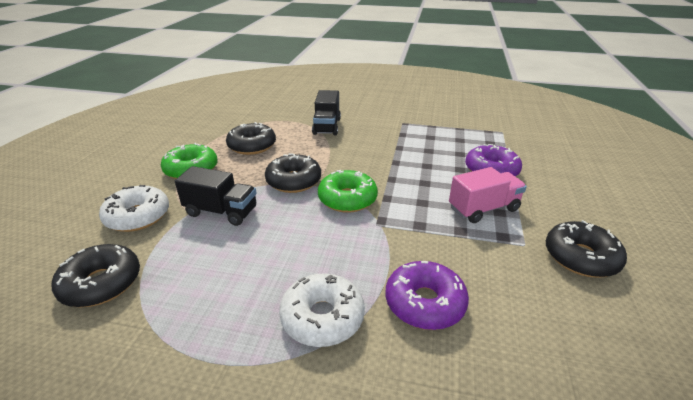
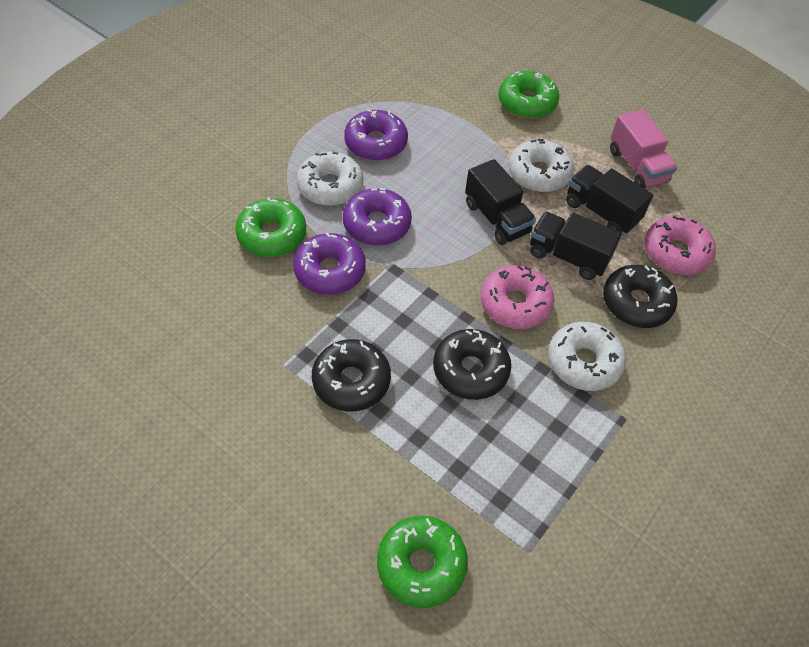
black donut: [52,244,140,307] [226,122,276,155] [265,154,321,193] [546,220,627,278] = 4 -> [312,339,391,411] [433,329,511,400] [603,265,677,328] = 3
black truck: [175,166,257,226] [312,90,341,135] = 2 -> [465,159,536,245] [530,212,621,280] [566,165,653,234] = 3
green donut: [161,143,218,179] [318,170,378,213] = 2 -> [235,198,306,257] [377,516,468,608] [499,71,559,119] = 3
pink donut: none = 0 -> [481,265,554,329] [645,216,716,275] = 2
purple donut: [386,261,469,330] [465,144,522,176] = 2 -> [293,233,366,295] [343,188,412,246] [344,109,408,161] = 3
white donut: [99,185,169,232] [279,274,365,347] = 2 -> [297,151,363,206] [508,139,574,192] [548,322,626,391] = 3

